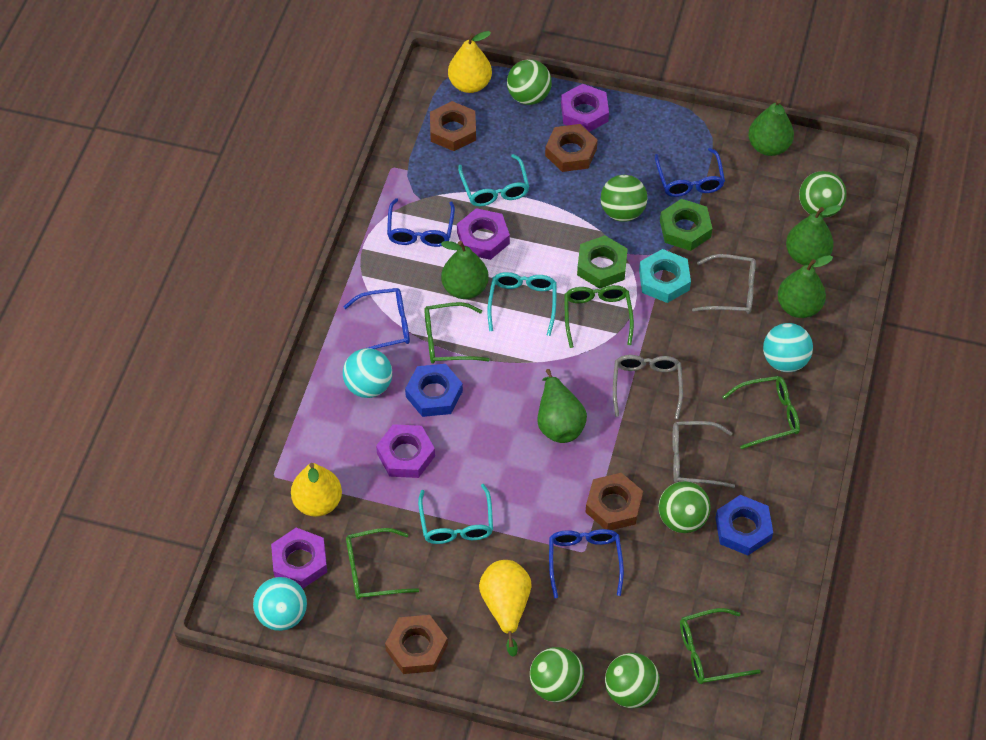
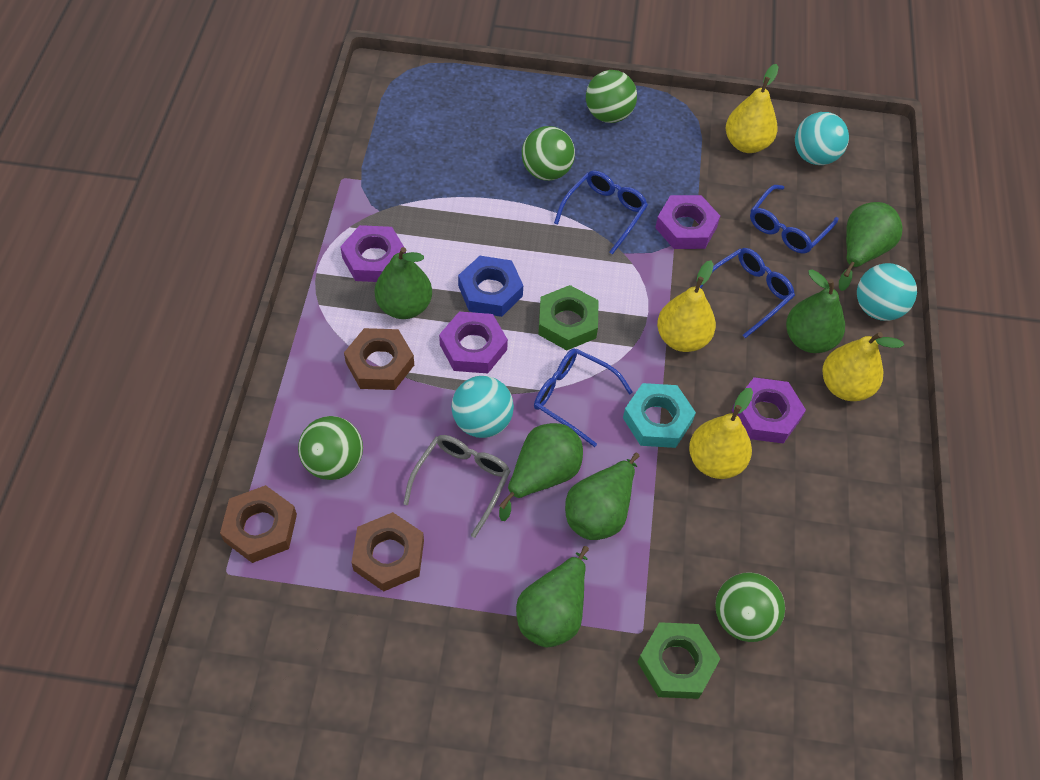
blue nut: [405,364,463,417] [715,495,773,555] = 2 -> [458,256,523,317] = 1
brown nut: [385,615,448,674] [430,101,476,151] [545,124,598,172] [585,473,643,530] = 4 -> [220,485,297,563] [344,328,414,390] [351,512,424,591] = 3
green ball: [507,59,552,105] [530,647,584,702] [601,175,647,222] [605,653,660,708] [658,481,711,533] [799,171,847,218] = 6 -> [298,416,363,480] [522,126,575,181] [586,70,637,123] [715,572,785,642] = 4
green glasses: [346,528,419,600] [424,302,490,364] [564,285,634,348] [680,608,761,684] [723,376,800,449] = 5 -> none = 0
green pear: [441,241,489,299] [537,369,587,443] [748,99,794,156] [778,255,833,318] [786,205,841,265] = 5 -> [374,247,432,319] [499,423,583,521] [516,546,589,647] [565,453,639,540] [786,269,845,353] [839,202,903,291] = 6
grey glasses: [613,355,683,419] [672,421,735,488] [692,254,756,314] = 3 -> [403,435,510,538] = 1
turquoise glasses: [418,484,493,544] [458,154,530,206] [487,272,557,336] = 3 -> none = 0
yellow pear: [291,463,342,517] [448,31,492,93] [479,560,532,657] = 3 -> [657,261,716,352] [689,388,753,479] [726,64,778,153] [822,332,904,401] = 4

